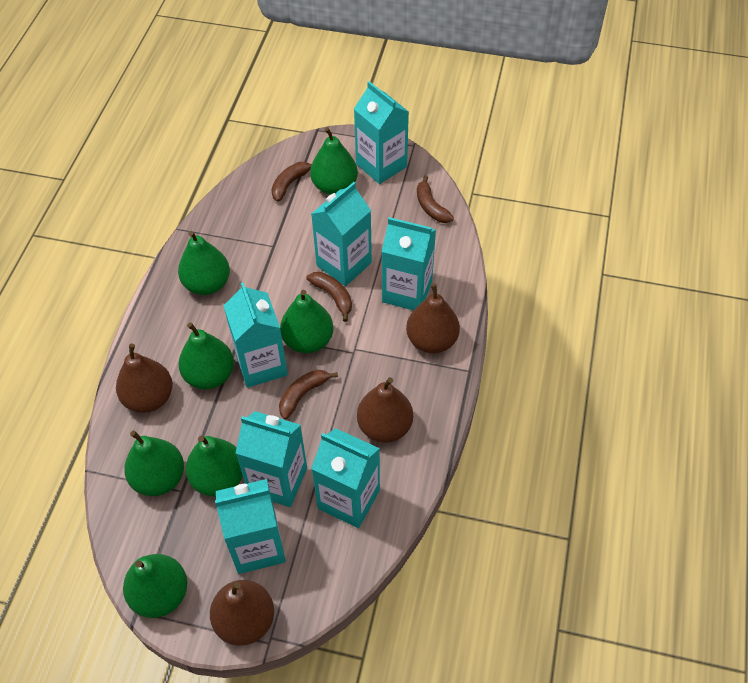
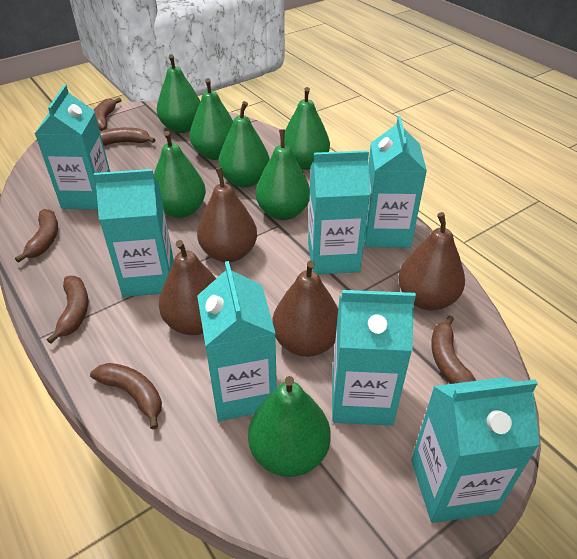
brown banana: [271,162,312,202] [279,370,338,420] [306,272,352,322] [417,175,454,223] = 4 -> [15,209,58,263] [47,276,88,344] [90,363,162,429] [94,98,121,131] [100,127,156,146] [431,315,476,384] = 6

